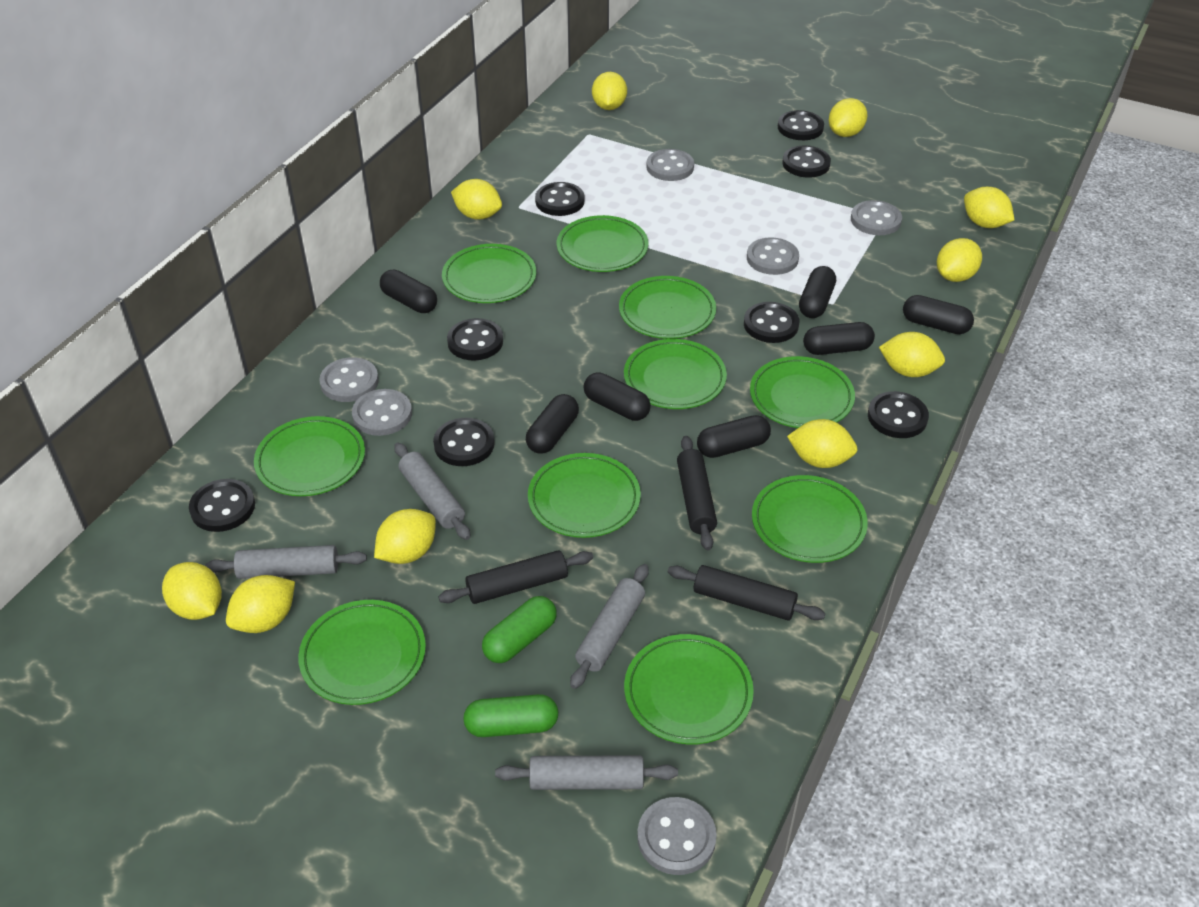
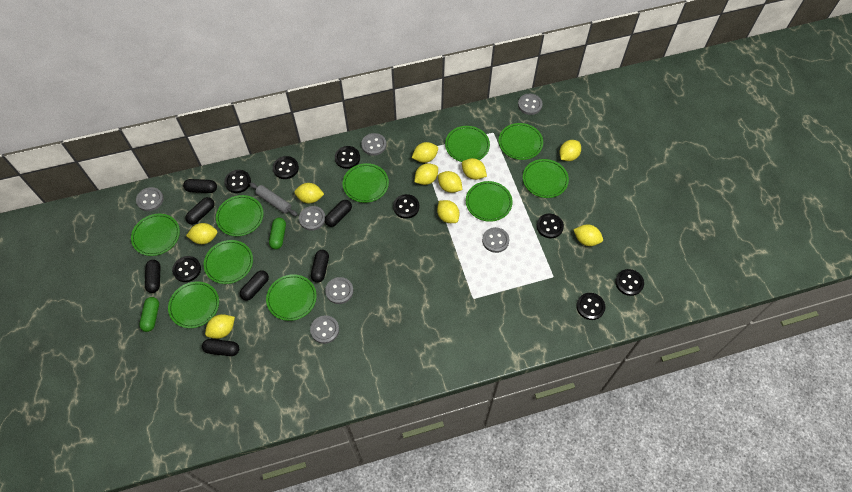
black rolling pin: [438,550,593,604] [668,565,825,621] [677,436,717,550] = 3 -> none = 0
grey button: [319,357,379,402] [352,389,412,436] [637,797,717,875] [646,149,694,181] [747,237,799,275] [851,200,902,235] = 6 -> [136,187,164,211] [299,206,325,231] [310,315,339,344] [325,277,354,304] [361,133,386,156] [482,227,509,253] [518,94,543,115] = 7
grey rolling pin: [205,545,367,579] [394,442,471,540] [495,755,678,790] [570,564,649,689] = 4 -> [249,183,298,216] = 1

